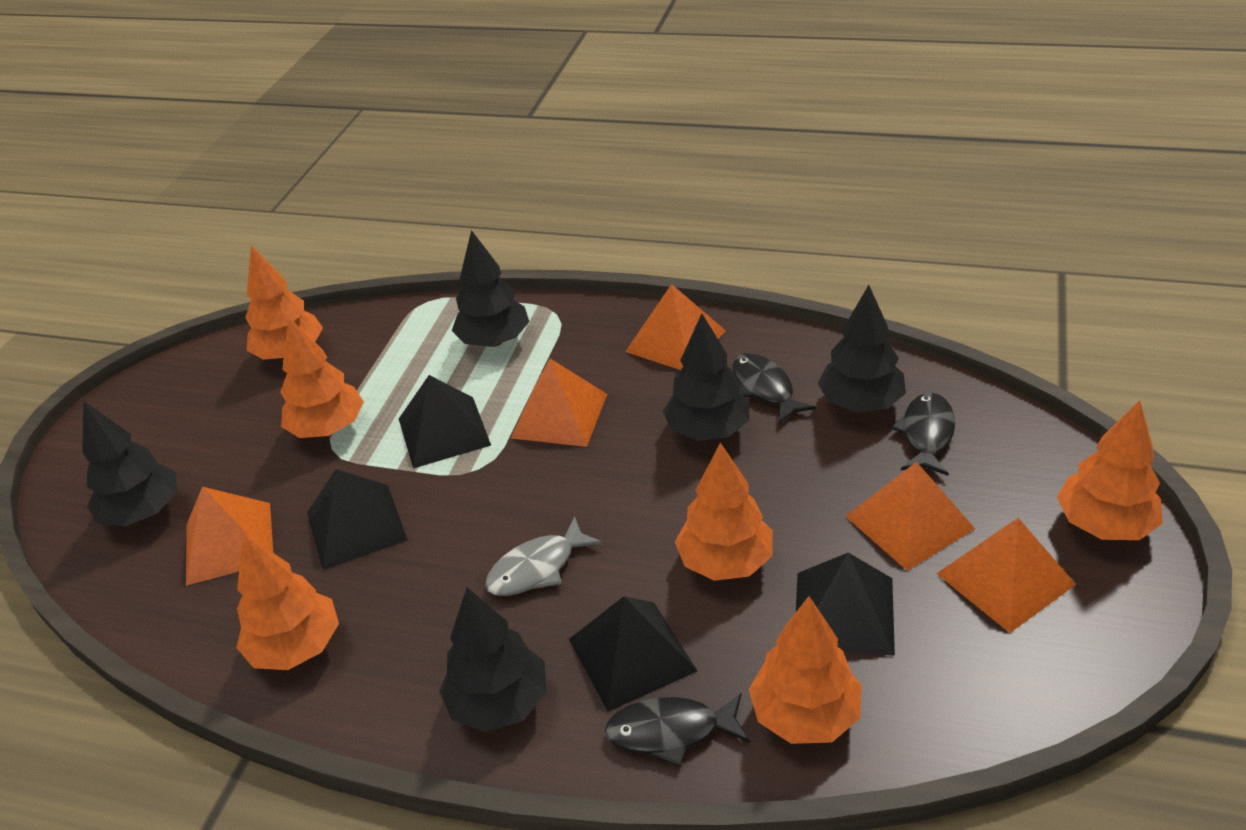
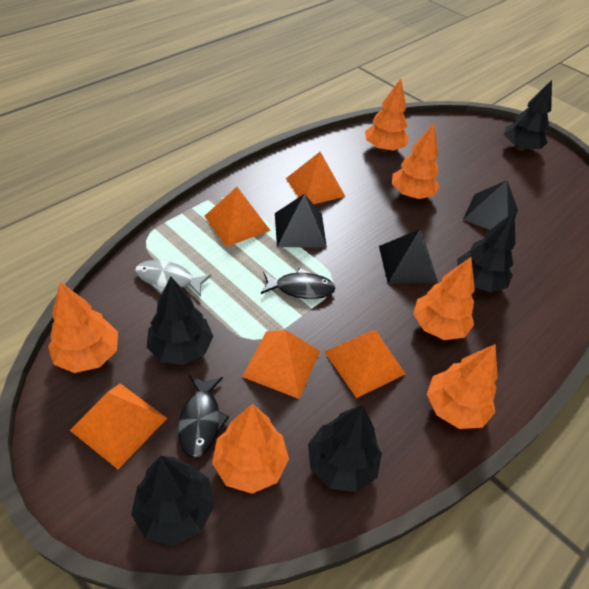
black fish: [604,693,750,766] [732,353,816,424] [891,393,955,476] = 3 -> [178,375,229,458] [261,268,335,299] = 2
black pyramid: [307,469,408,570] [399,375,491,468] [569,596,697,712] [796,553,895,656] = 4 -> [275,194,327,248] [379,229,438,283] [463,180,518,230] = 3

